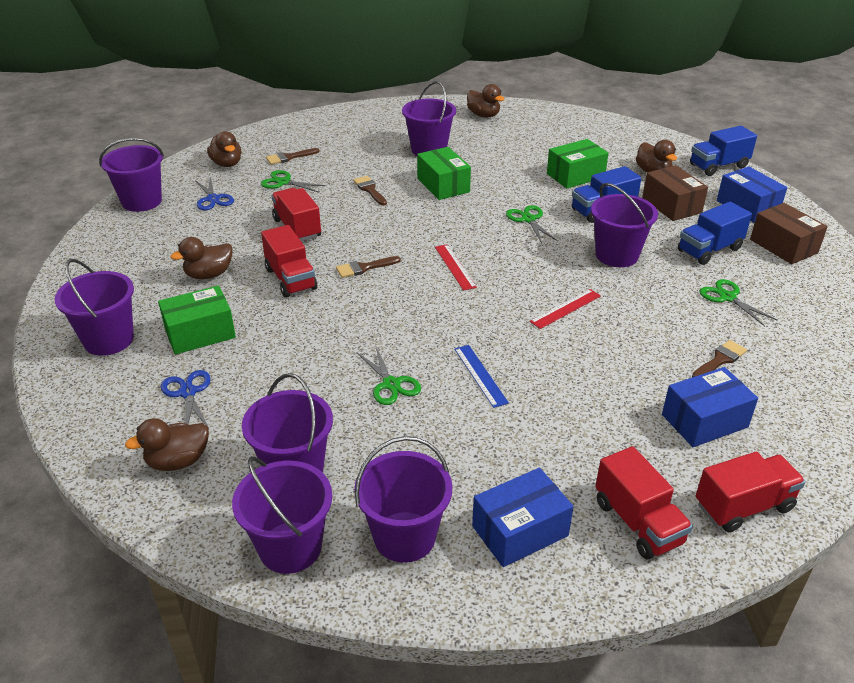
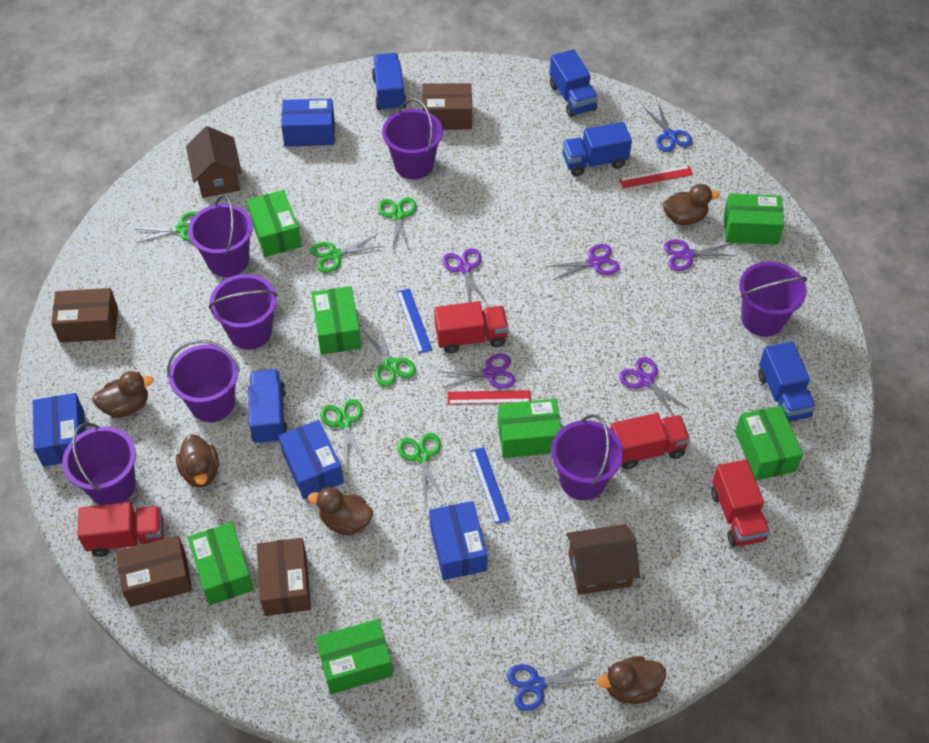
blue box: [472,468,574,567] [662,367,758,447] [717,166,787,223] = 3 -> [33,393,85,467] [279,420,344,499] [281,98,335,147] [429,501,488,580] = 4
blue ruler: [454,345,509,408] = 1 -> [397,288,432,354] [470,447,510,524] = 2
blue truck: [572,166,641,223] [678,202,752,265] [690,126,757,176] = 3 -> [248,369,288,444] [372,53,406,112] [550,49,598,117] [562,122,632,176] [758,342,816,422] = 5
brown box: [642,165,708,221] [750,203,828,264] = 2 -> [51,288,118,343] [116,536,192,607] [257,538,311,616] [422,83,472,130] = 4
brown brush: [266,148,320,165] [336,256,401,278] [353,176,387,206] [692,340,747,377] = 4 -> none = 0
brown house: none = 0 -> [186,126,242,198] [566,524,640,595] = 2
green box: [158,285,236,354] [417,147,471,200] [547,139,609,189] = 3 -> [188,522,254,605] [247,190,302,257] [311,286,361,355] [316,619,393,694] [498,399,562,458] [724,193,784,245] [735,405,803,480] = 7
green scissors: [261,170,326,193] [357,347,421,405] [506,205,557,243] [700,279,778,326] = 4 -> [134,211,198,243] [311,234,383,273] [320,399,366,464] [363,324,416,387] [378,198,417,251] [398,433,444,501] = 6
purple scissors: none = 0 -> [440,353,516,389] [442,248,487,303] [546,244,620,280] [619,357,689,416] [664,239,735,271] = 5

